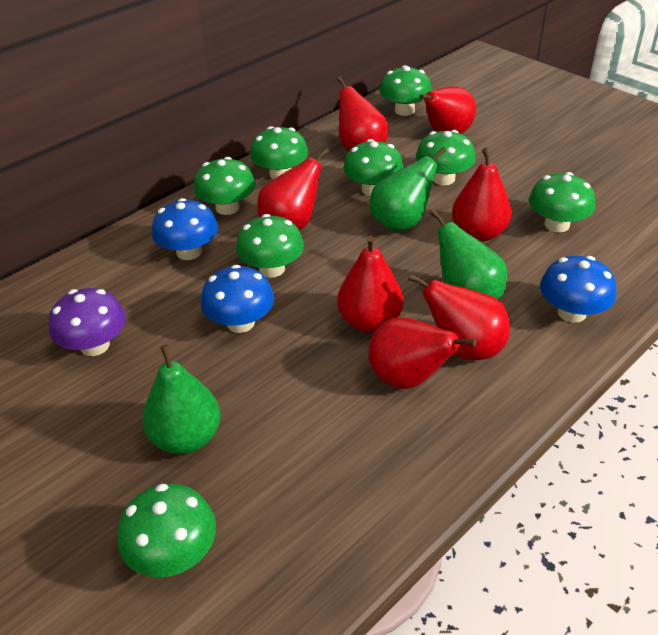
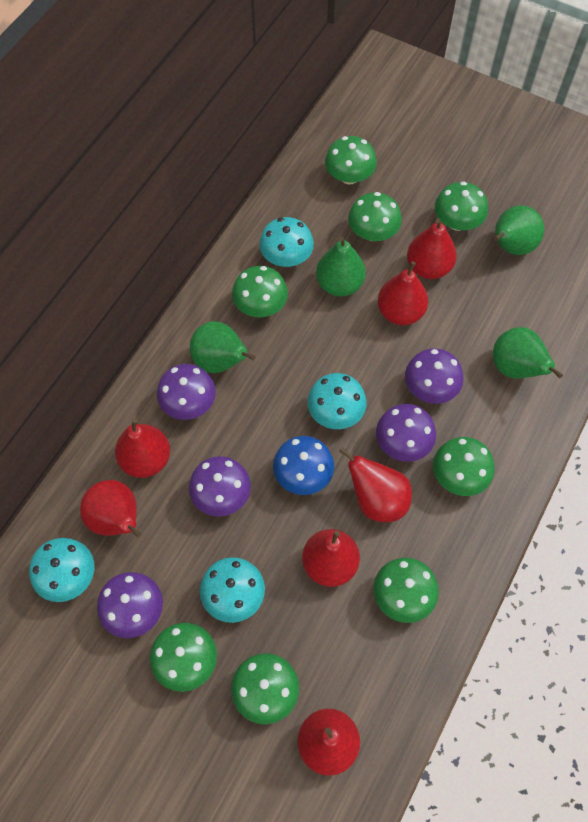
blue mushroom: [152,198,218,260] [201,265,274,333] [540,256,616,323] = 3 -> [273,436,334,495] = 1
green pear: [143,345,221,454] [370,147,446,232] [430,209,507,300] = 3 -> [190,321,256,373] [316,236,366,297] [493,327,563,379] [494,205,544,255] = 4
purple mushroom: [49,288,126,356] = 1 -> [97,572,163,638] [157,364,216,420] [189,456,251,517] [376,404,436,462] [405,348,463,404] = 5
turquoise mushroom: none = 0 -> [29,538,94,602] [200,557,265,623] [259,217,314,267] [307,373,367,429] = 4

